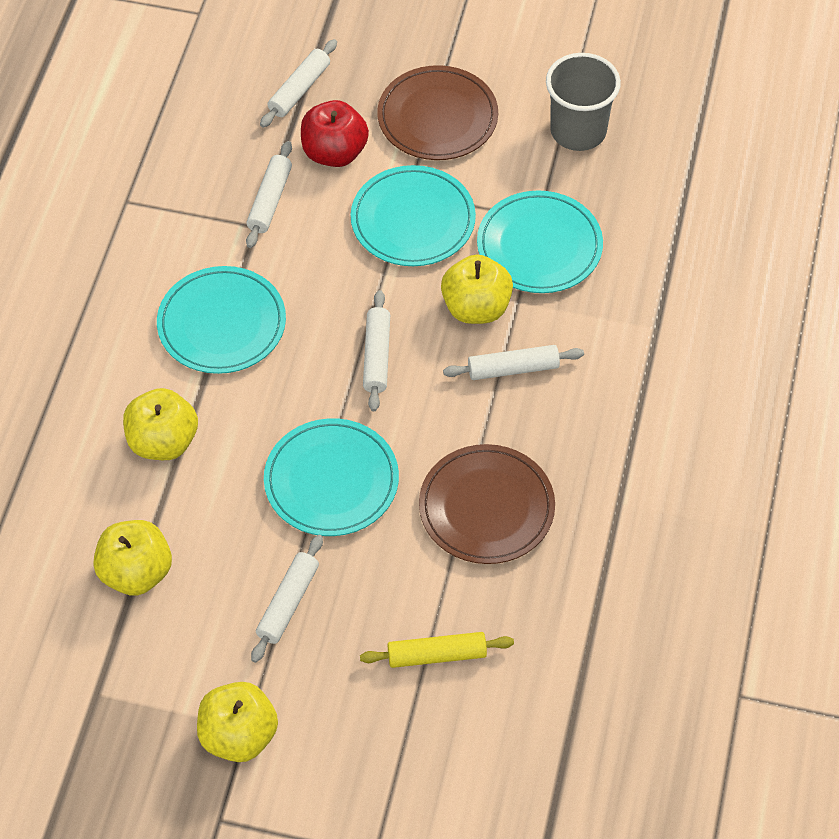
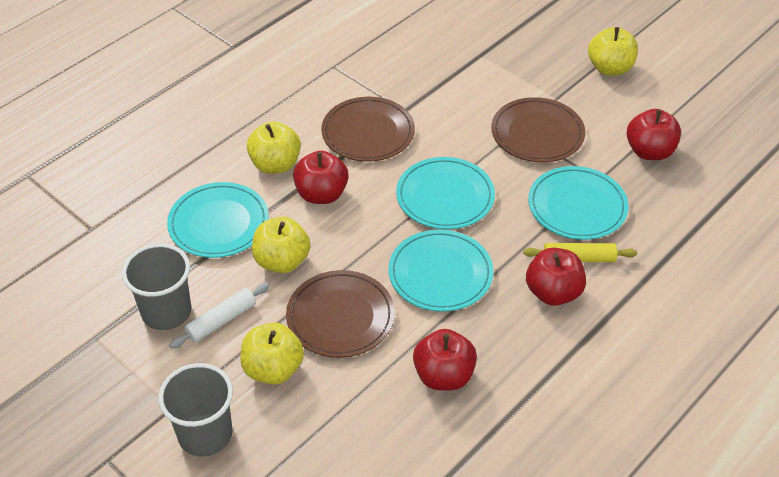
brown plate: [377,65,498,160] [419,444,555,564] = 2 -> [286,270,395,358] [321,97,415,162] [491,97,585,162] = 3
grey cup: [546,53,621,151] = 1 -> [122,244,192,330] [158,363,233,457] = 2
red apple: [301,100,369,167] = 1 -> [293,151,349,204] [413,329,477,390] [526,248,586,306] [627,109,681,160] = 4
white rolling pin: [246,141,292,248] [251,535,323,663] [260,39,337,128] [363,290,390,411] [443,345,584,380] = 5 -> [169,283,269,349] = 1

